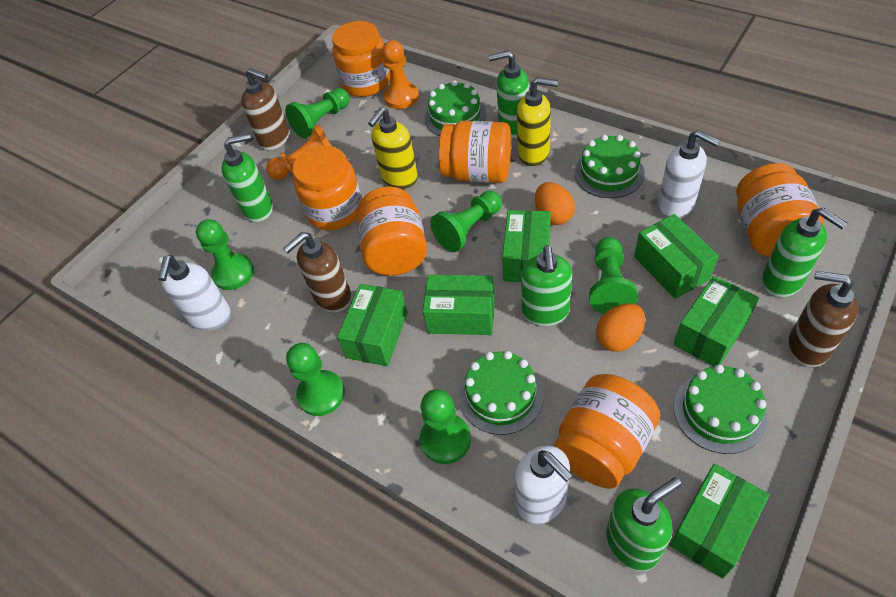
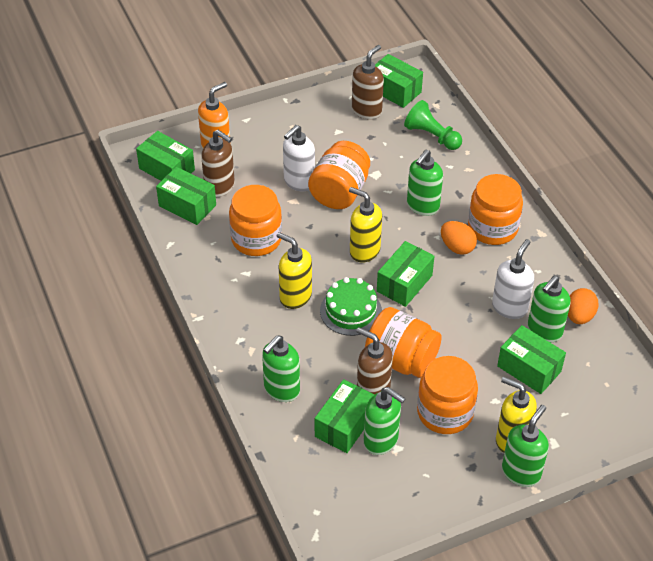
green cake: [425,80,486,136] [459,351,544,435] [575,134,645,198] [674,365,767,454] = 4 -> [320,277,382,336] = 1
green pawn: [196,219,254,290] [285,88,350,138] [286,343,345,416] [420,389,471,464] [430,191,502,252] [589,237,638,314] = 6 -> [404,100,462,150] = 1
orange jar: [293,146,362,230] [332,21,390,97] [357,187,427,276] [439,121,511,183] [554,374,660,489] [736,163,825,257] = 6 -> [229,185,282,256] [308,141,370,209] [365,307,442,378] [417,356,478,434] [468,174,523,245] = 5
orange pawn: [266,124,331,180] [382,40,419,109] = 2 -> none = 0
orange soap dispenser: none = 0 -> [198,82,230,148] = 1
white soap dispenser: [158,255,231,331] [515,446,573,525] [658,130,721,219] = 3 -> [283,125,315,191] [492,239,534,319] = 2
yellow soap dispenser: [368,107,418,189] [517,77,558,166] = 2 -> [276,232,312,309] [349,187,382,263] [496,377,537,453] = 3

